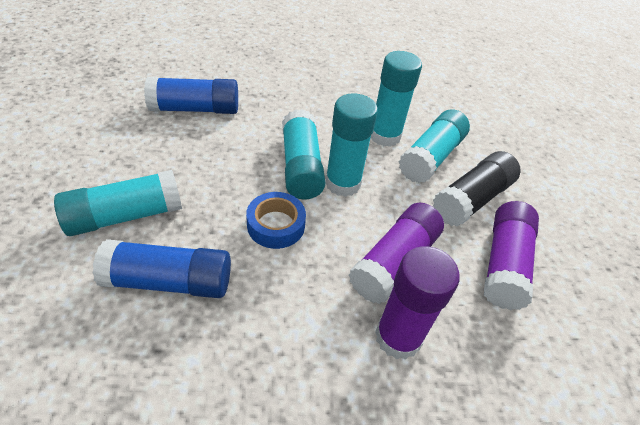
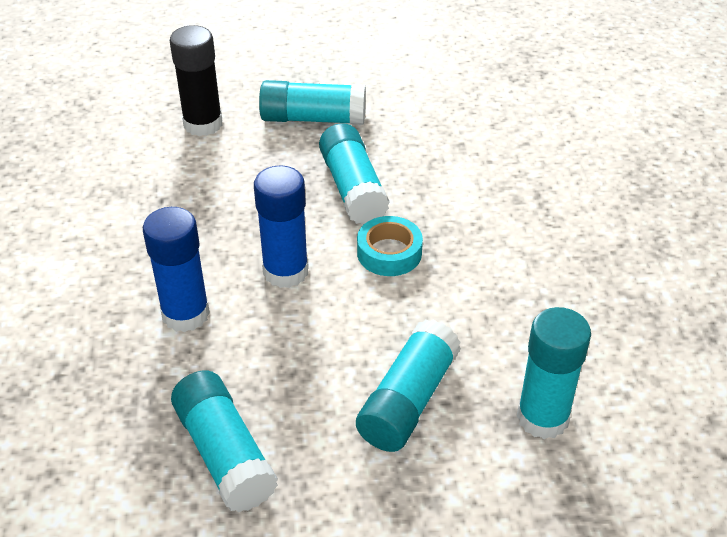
blue tape: [246,192,306,249] = 1 -> none = 0
purple glue stick: [349,203,444,304] [375,246,460,360] [484,201,539,310] = 3 -> none = 0
turquoise tape: none = 0 -> [357,216,423,276] = 1

